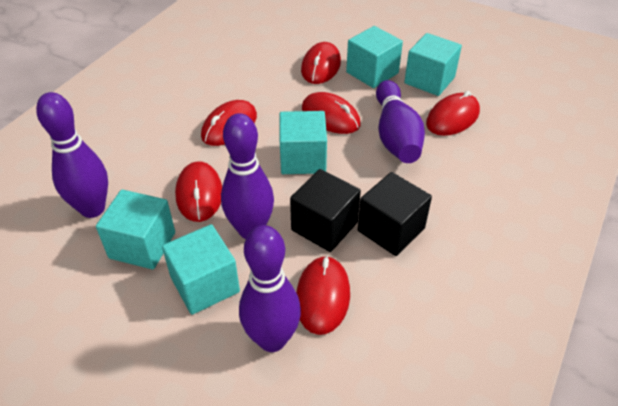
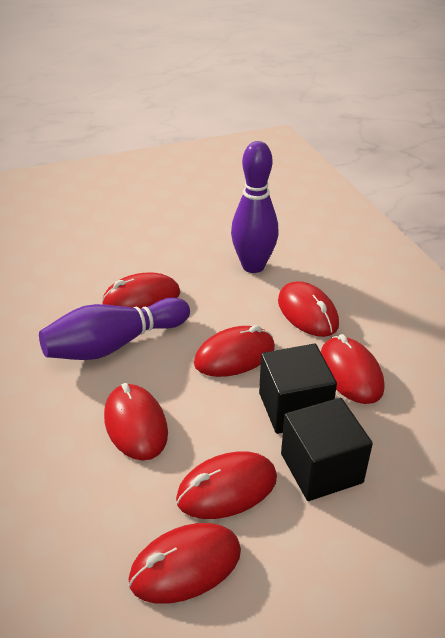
purple bowling pin: [36,92,108,218] [221,113,274,239] [239,225,301,352] [376,80,425,163] = 4 -> [39,297,190,360] [231,141,279,273] = 2
red mouse: [175,161,222,222] [201,100,257,146] [296,256,350,335] [301,42,341,84] [302,92,361,134] [426,91,480,136] = 6 -> [102,272,180,309] [104,383,168,461] [129,523,241,604] [176,451,277,519] [194,325,275,377] [278,281,339,337] [321,334,384,404] = 7
turquoise cube: [96,189,175,270] [162,224,240,315] [280,111,327,174] [346,26,403,88] [404,33,462,96] = 5 -> none = 0

